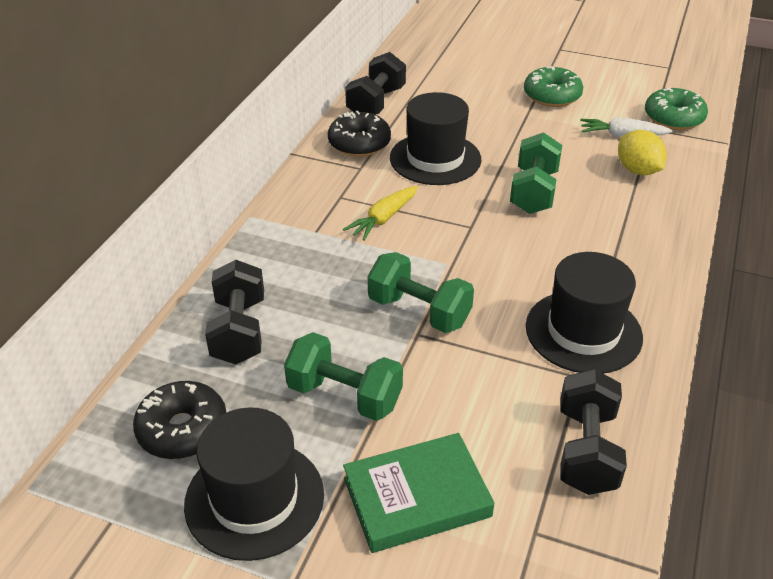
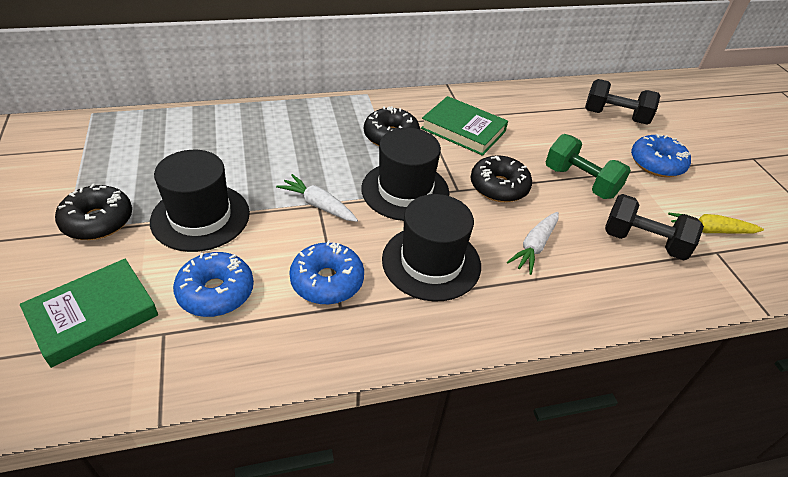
black donut: [133,381,227,459] [328,111,391,157] = 2 -> [55,184,132,240] [364,106,420,146] [471,155,532,202] = 3
black dumbbell: [205,260,264,364] [345,52,406,115] [560,369,627,495] = 3 -> [585,79,660,125] [605,194,704,261] = 2
blue donut: none = 0 -> [173,252,254,317] [289,241,364,305] [631,134,691,177] = 3
green book: [343,433,494,553] = 1 -> [20,259,158,368] [421,96,508,156] = 2
green donut: [524,66,583,107] [645,88,708,130] = 2 -> none = 0
green dumbbell: [284,332,403,421] [368,252,474,333] [510,132,562,214] = 3 -> [546,134,631,199] = 1
white carrot: [580,117,673,137] = 1 -> [276,174,358,222] [507,212,559,275] = 2
yellow lemon: [618,130,667,175] = 1 -> none = 0

